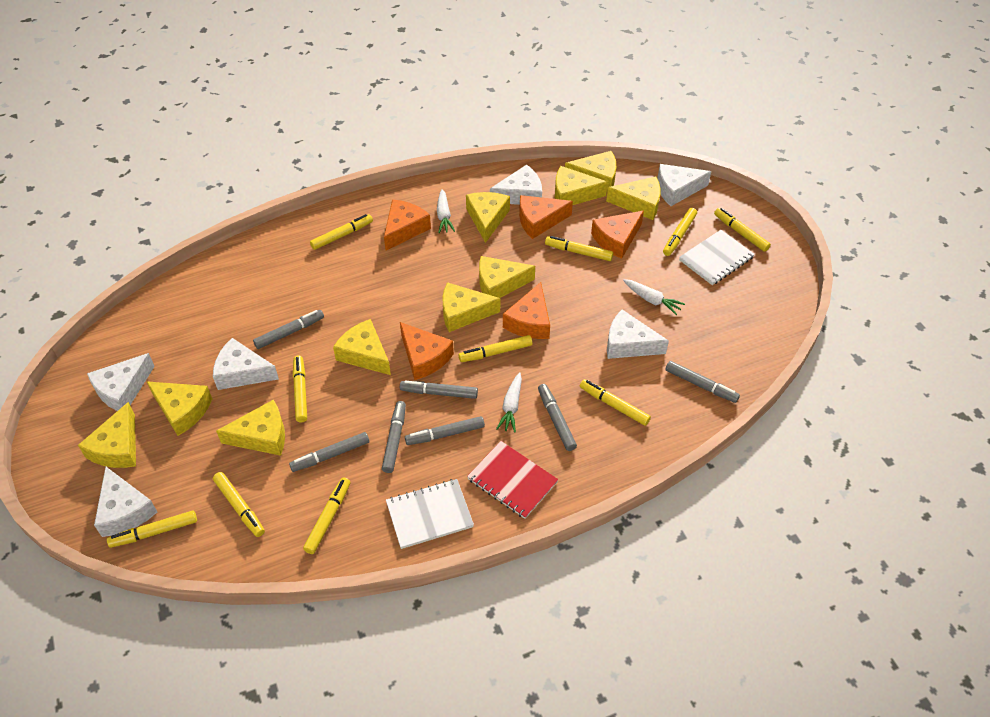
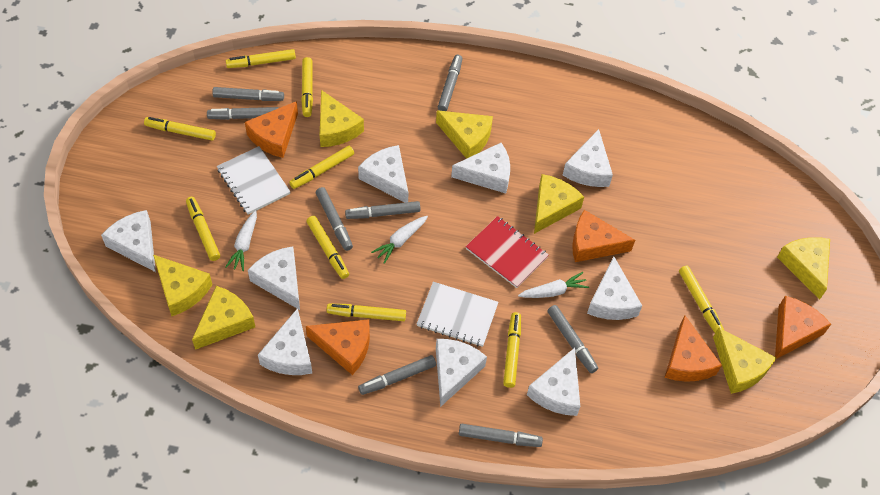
grey marker: [253,310,324,349] [289,432,369,472] [382,401,406,473] [400,381,478,399] [405,416,485,445] [538,384,577,451] [665,361,740,403] = 7 -> [207,107,279,120] [212,87,284,101] [316,187,353,251] [345,201,421,219] [358,355,436,395] [438,55,462,111] [459,424,543,447] [547,305,598,373] = 8
white cheese: [87,353,155,411] [94,467,157,537] [213,338,279,390] [490,164,542,205] [607,310,669,359] [657,164,711,206] = 6 -> [101,210,156,272] [248,246,300,310] [258,308,312,375] [358,145,408,203] [436,339,487,407] [451,143,510,194] [527,348,580,416] [563,129,613,187] [587,257,642,320] = 9
yellow cheese: [78,402,136,468] [146,381,212,436] [216,400,285,456] [333,319,391,375] [443,282,500,332] [466,192,510,243] [479,256,535,298] [555,166,608,205] [565,151,616,191] [606,177,661,220] = 10 -> [153,255,213,316] [192,286,255,350] [320,90,364,147] [436,110,493,159] [534,174,584,234] [713,327,777,394] [777,237,830,300] = 7
yellow marker: [107,510,197,548] [213,472,265,537] [293,355,307,423] [303,477,350,554] [310,214,373,250] [458,335,533,362] [545,236,613,261] [580,379,651,426] [663,208,697,256] [714,208,771,252] = 10 -> [144,117,216,141] [186,197,220,261] [226,49,296,68] [289,146,354,189] [301,57,313,117] [306,216,349,279] [327,304,406,321] [503,312,521,388] [679,266,724,333] = 9

